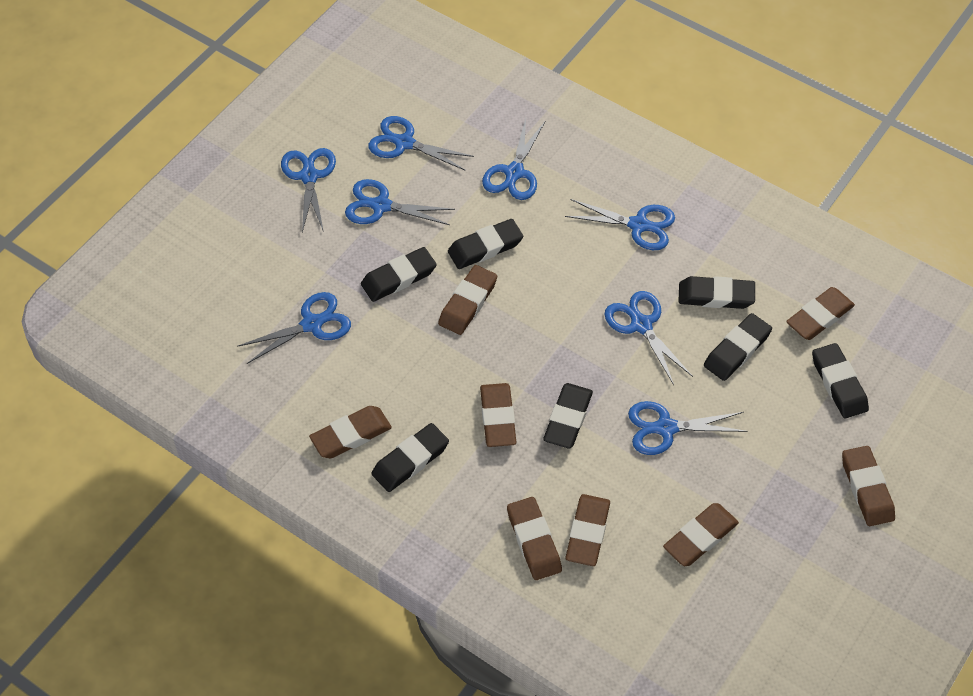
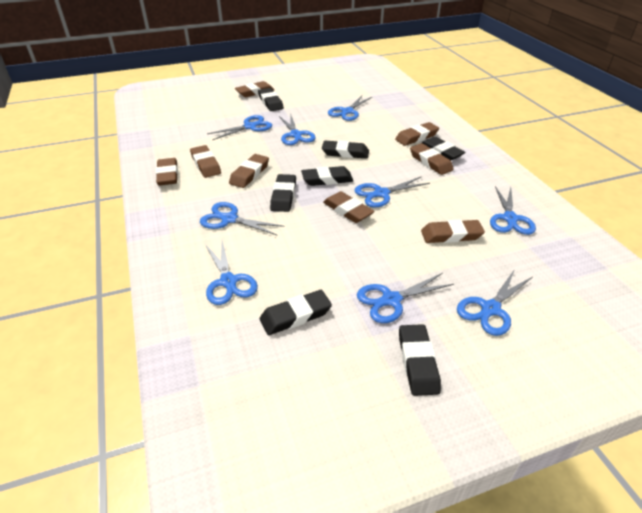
blue scissors: [237,292,351,364] [281,148,336,232] [345,179,455,225] [368,116,474,171] [482,118,545,200] [565,199,675,250] [604,291,693,385] [628,401,748,455] = 8 -> [200,202,285,235] [205,241,258,305] [207,115,272,140] [279,116,316,145] [328,96,372,121] [355,176,430,207] [357,273,454,323] [457,269,532,336] [490,186,536,235] = 9

